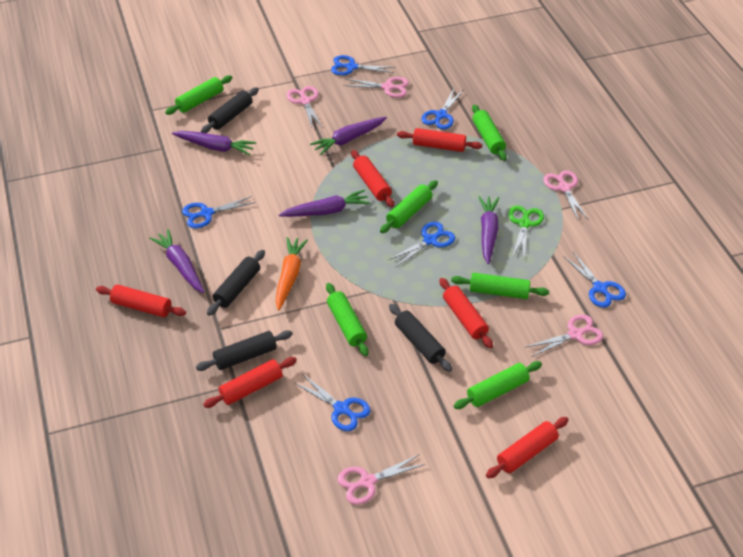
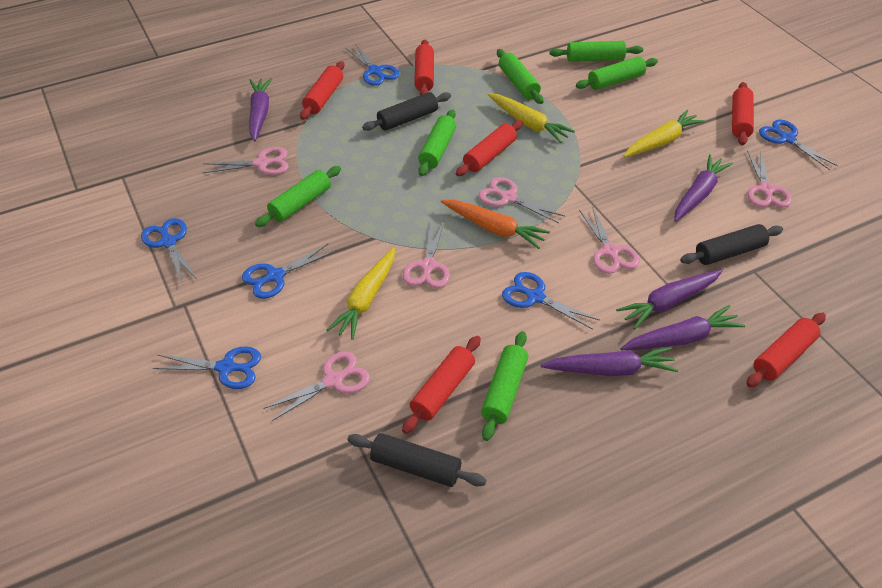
black rolling pin: [196,330,293,371] [201,87,259,133] [207,250,265,316] [389,304,452,372] = 4 -> [347,433,486,487] [362,92,451,131] [680,224,783,265] = 3
green scissors: [508,205,544,258] = 1 -> none = 0
pink scissors: [287,86,322,127] [338,454,425,505] [343,77,409,98] [526,314,603,357] [543,170,588,220] = 5 -> [202,147,289,175] [263,351,370,421] [402,220,450,288] [478,177,565,224] [579,207,640,274] [747,150,792,208] = 6
yellow carrot: none = 0 -> [326,248,395,340] [488,93,575,143] [624,110,705,157] = 3

